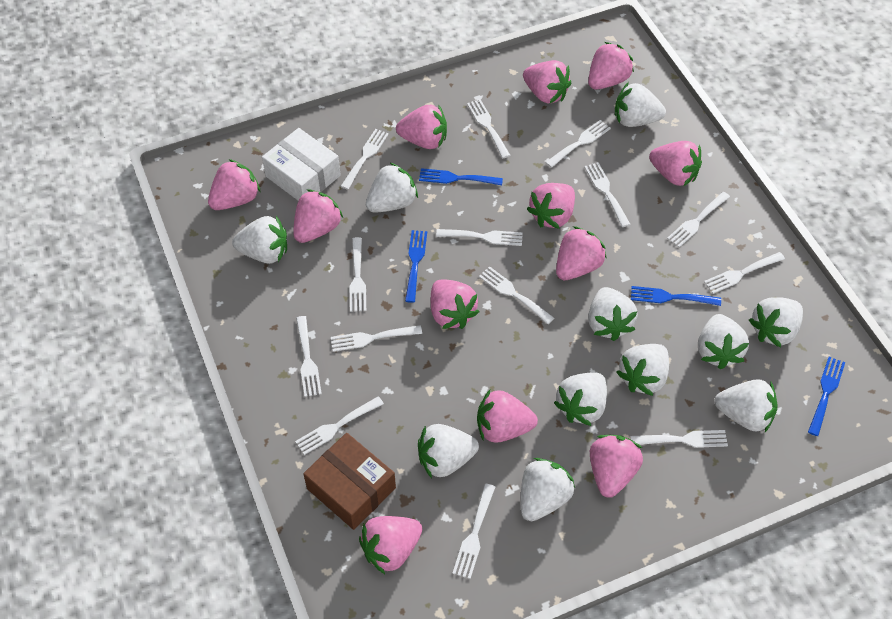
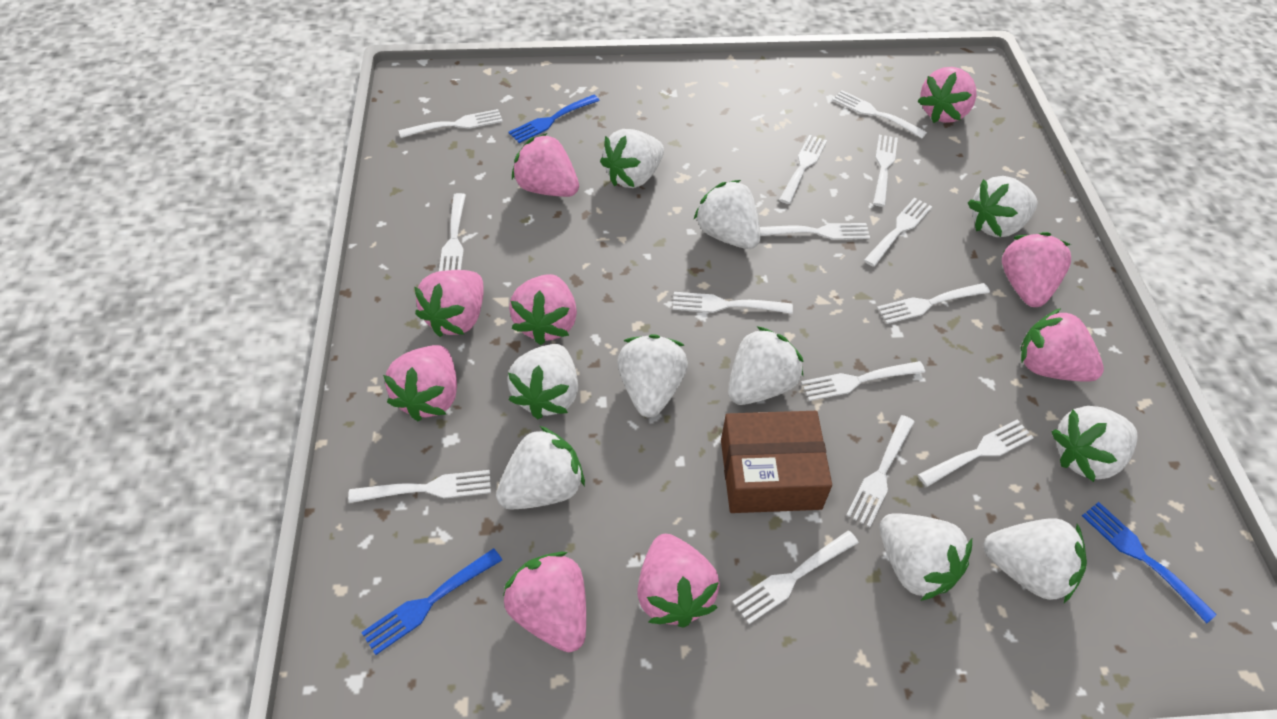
blue fork: [405,230,427,303] [419,168,503,185] [631,286,721,306] [808,357,845,436] = 4 -> [361,548,502,655] [509,95,600,143] [1082,502,1217,623] = 3
pink strawberry: [208,159,260,210] [293,189,343,243] [359,516,422,574] [396,105,447,149] [431,280,479,329] [477,390,538,443] [523,60,571,104] [527,183,575,229] [556,226,606,280] [588,42,634,90] [590,435,643,498] [649,141,702,186] = 12 -> [383,345,457,421] [415,270,484,337] [503,551,586,652] [509,274,577,345] [512,133,579,197] [637,534,720,627] [918,67,977,123] [1002,232,1071,307] [1021,308,1104,382] = 9
white box: [262,128,341,201] = 1 -> none = 0
white strawberry: [232,216,287,264] [366,163,418,213] [418,424,479,478] [521,458,575,521] [554,372,607,426] [588,287,638,341] [615,82,666,127] [616,344,669,396] [698,314,749,369] [714,379,778,432] [749,297,803,348] = 11 -> [496,426,585,509] [508,344,578,419] [600,129,664,188] [617,334,688,418] [694,180,761,249] [728,326,804,405] [880,513,972,601] [968,176,1038,237] [983,518,1087,603] [1051,406,1137,482] = 10

